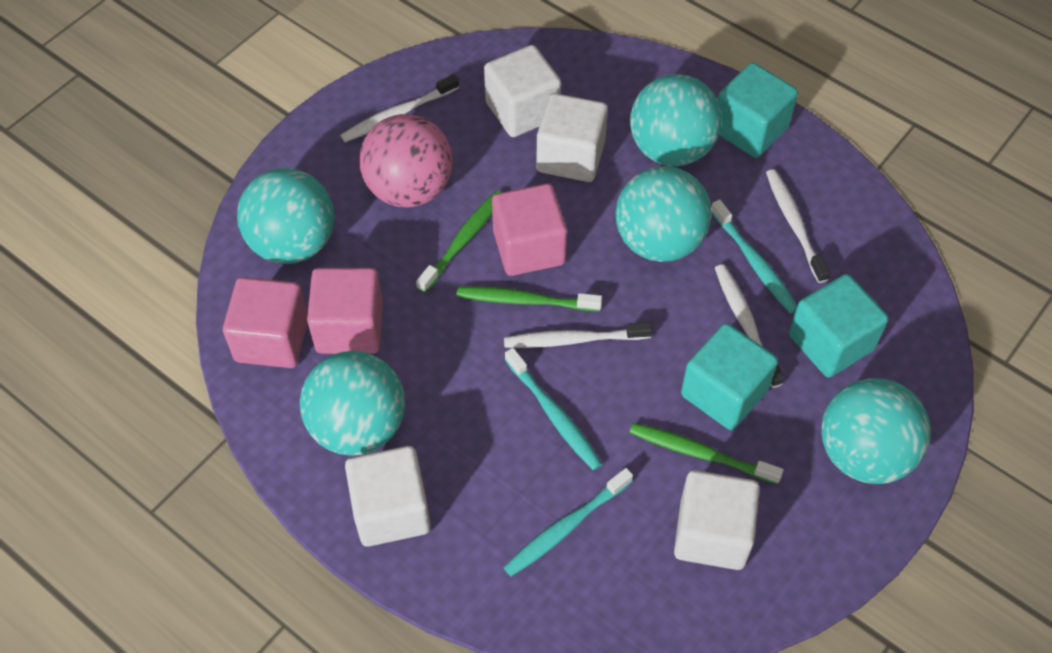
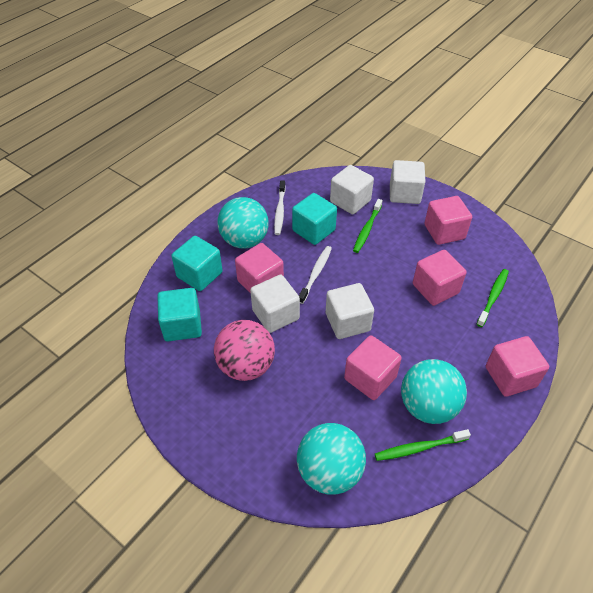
pink cube: [223,277,308,368] [307,268,383,354] [492,184,567,276] = 3 -> [235,243,284,293] [344,335,402,400] [413,250,466,306] [424,196,472,245] [486,336,549,397] = 5
turquoise ball: [237,168,334,264] [300,351,405,456] [615,166,712,262] [630,74,722,166] [821,378,931,484] = 5 -> [217,197,269,248] [297,423,366,495] [401,359,467,424] = 3
turquoise toothbrush: [503,468,633,577] [505,348,602,471] [711,200,797,314] = 3 -> none = 0
white toothbrush: [340,74,459,142] [504,322,652,348] [715,264,784,388] [766,169,830,283] = 4 -> [274,180,286,235] [299,246,332,304] = 2

